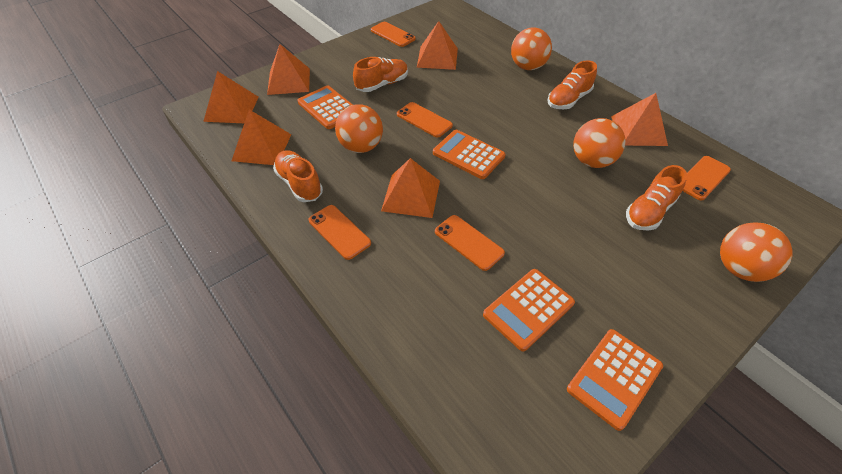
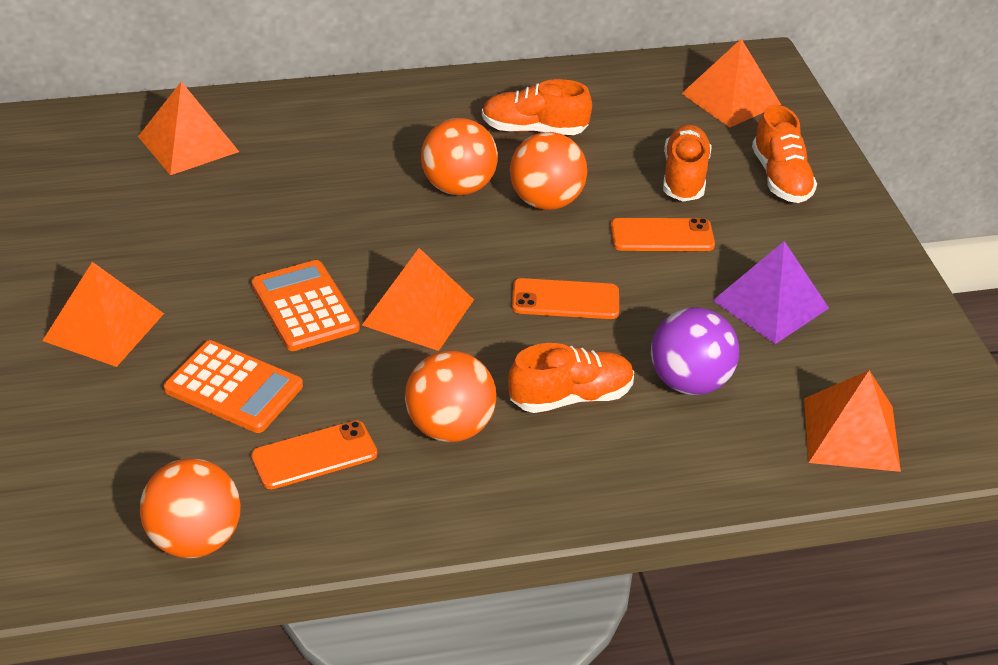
orange calculator: [297,85,353,129] [433,130,506,179] [483,269,575,351] [567,329,663,431] = 4 -> [164,340,303,433] [251,260,360,351] = 2
orange phone: [309,205,371,260] [371,22,416,47] [397,102,453,138] [435,215,505,271] [682,156,731,201] = 5 -> [251,420,377,489] [512,278,619,319] [611,218,715,251] = 3
orange pyramid: [203,71,259,123] [232,110,292,165] [267,44,310,95] [381,158,440,218] [417,21,458,70] [611,93,668,146] = 6 -> [42,262,164,367] [138,82,239,175] [362,248,474,351] [681,39,781,128] [804,370,901,472] = 5
purple ball: none = 0 -> [651,307,739,395] = 1
purple pyramid: none = 0 -> [712,241,829,344] = 1

